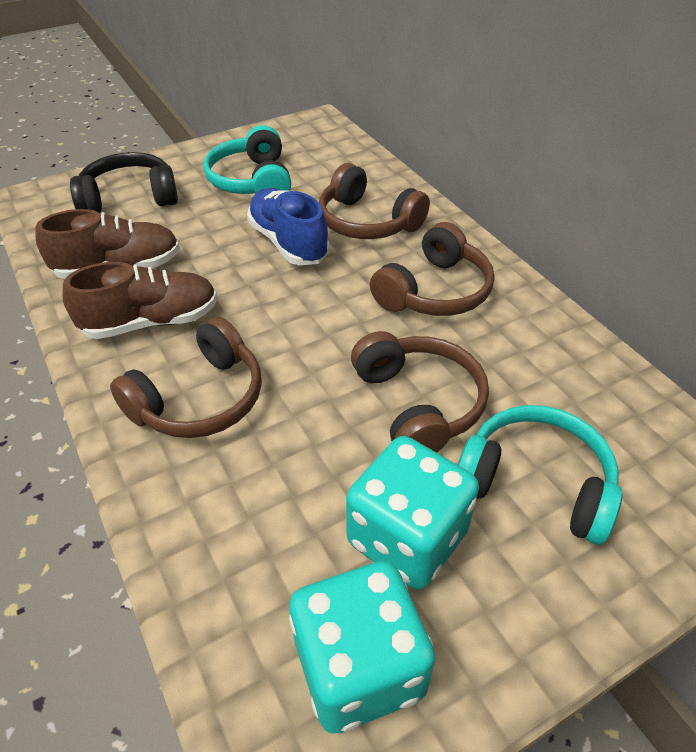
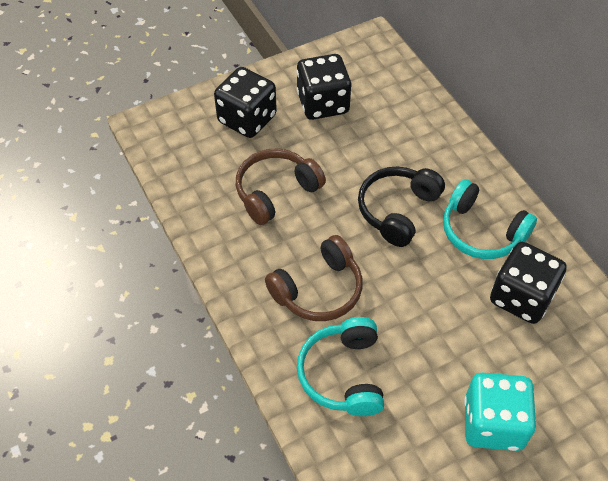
black dice: none = 0 -> [214,67,277,138] [296,54,351,120] [490,242,567,324] = 3
blue shoe: [247,188,330,265] = 1 -> none = 0
brown headphones: [110,317,262,438] [319,163,430,239] [351,331,489,453] [370,222,494,316] = 4 -> [236,149,326,225] [265,235,363,321] = 2
brown shoe: [36,209,180,279] [62,262,217,339] = 2 -> none = 0
turquoise dice: [289,561,435,734] [346,436,479,590] = 2 -> [464,373,536,451] = 1

